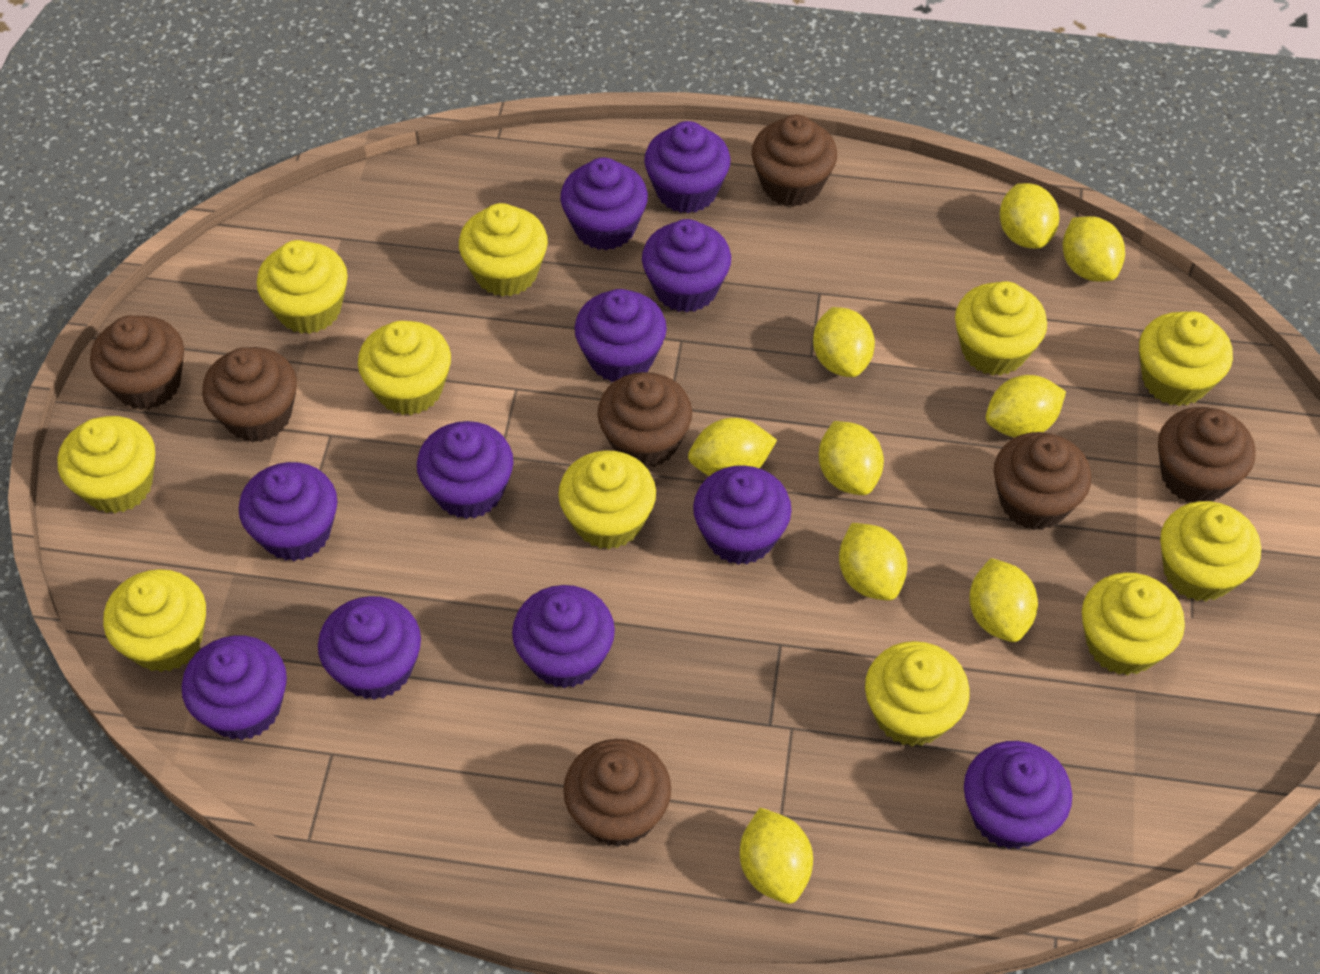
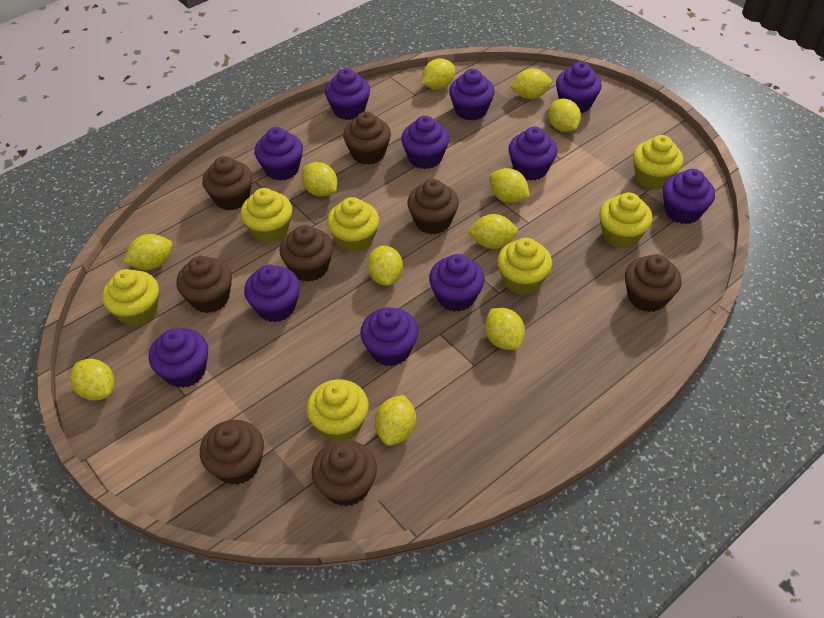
brown cupcake: [90,315,184,410] [202,347,297,443] [563,739,671,847] [597,372,692,468] [751,115,837,207] [994,432,1091,530] [1158,407,1255,502] = 7 -> [177,256,232,313] [200,420,264,485] [202,156,252,210] [280,225,333,282] [312,440,377,507] [343,112,391,165] [407,179,459,234] [625,254,681,312] = 8
yellow cupcake: [58,416,155,513] [103,569,206,672] [257,240,348,334] [358,321,451,415] [459,203,548,297] [558,450,656,549] [865,641,970,747] [955,281,1047,376] [1082,572,1185,675] [1139,311,1233,406] [1160,501,1261,601] = 11 -> [102,269,159,327] [240,188,292,243] [306,379,369,442] [327,197,379,253] [497,238,552,295] [599,192,652,249] [633,135,683,189] = 7
yellow lemon: [688,418,777,476] [740,808,813,904] [813,307,875,377] [819,421,884,495] [839,523,907,601] [969,558,1038,642] [986,375,1066,438] [1000,183,1059,249] [1063,216,1125,282] = 9 -> [70,359,114,401] [123,234,172,270] [302,162,337,197] [367,246,403,286] [375,395,416,446] [422,58,455,90] [467,214,518,249] [485,308,525,350] [489,168,530,203] [510,68,552,99] [548,99,581,132] = 11

